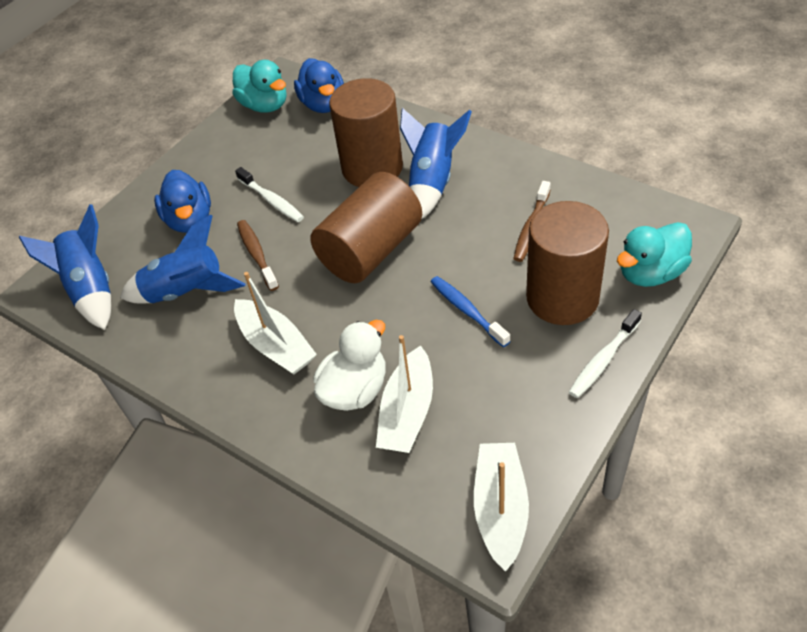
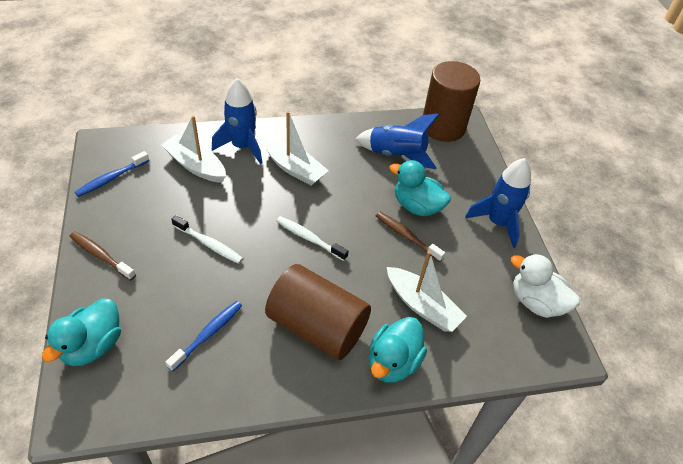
blue duck: [154,170,211,233] [294,58,344,113] = 2 -> none = 0
blue toothbrush: [431,276,510,347] = 1 -> [75,151,149,197] [166,301,242,371] = 2
brown cylinder: [310,172,422,283] [329,78,403,187] [526,201,609,325] = 3 -> [265,264,371,360] [423,61,480,142] = 2
turquoise duck: [232,60,286,112] [617,222,692,287] = 2 -> [42,298,121,366] [369,317,427,383] [389,160,451,216] = 3

